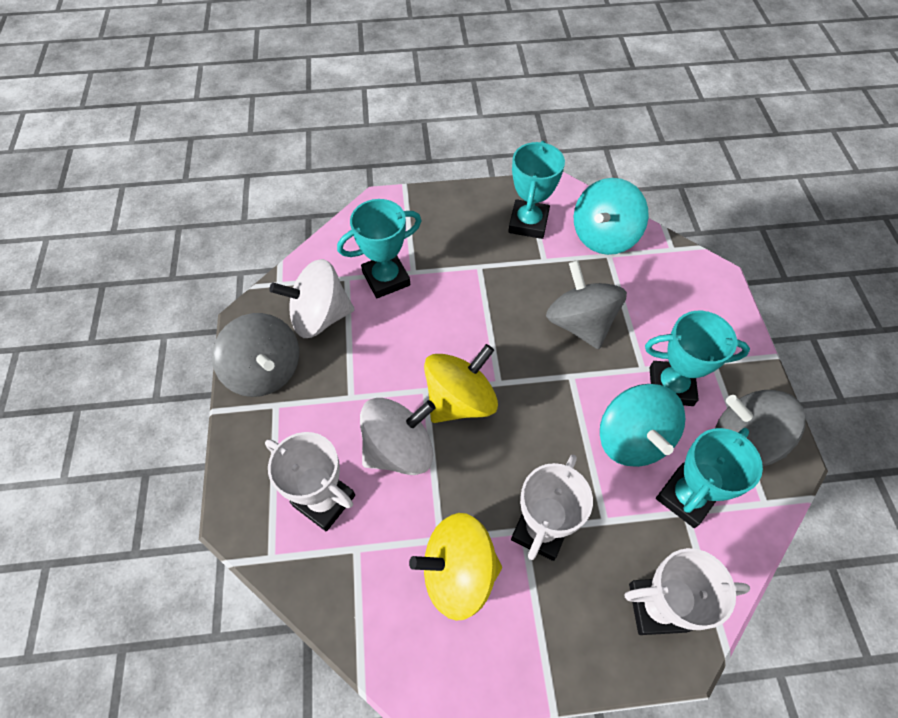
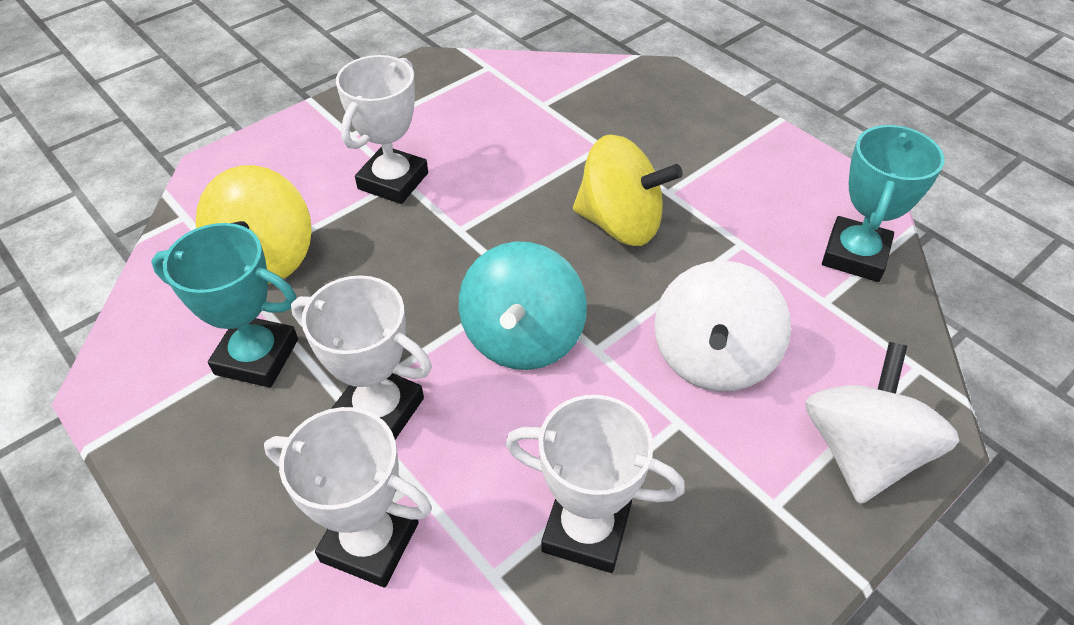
grey spinning top: [212,313,299,397] [546,260,627,349] [715,390,806,467] = 3 -> none = 0
turquoise spinning top: [574,178,649,255] [600,384,685,467] = 2 -> [459,242,587,370] = 1
turquoise trophy: [337,199,422,298] [508,141,565,239] [645,311,750,406] [656,428,763,528] = 4 -> [151,223,298,388] [822,125,944,282] = 2
white trophy: [265,432,355,531] [511,454,593,561] [625,548,750,635] = 3 -> [264,407,432,587] [291,275,432,440] [336,55,428,204] [505,395,685,573] = 4

